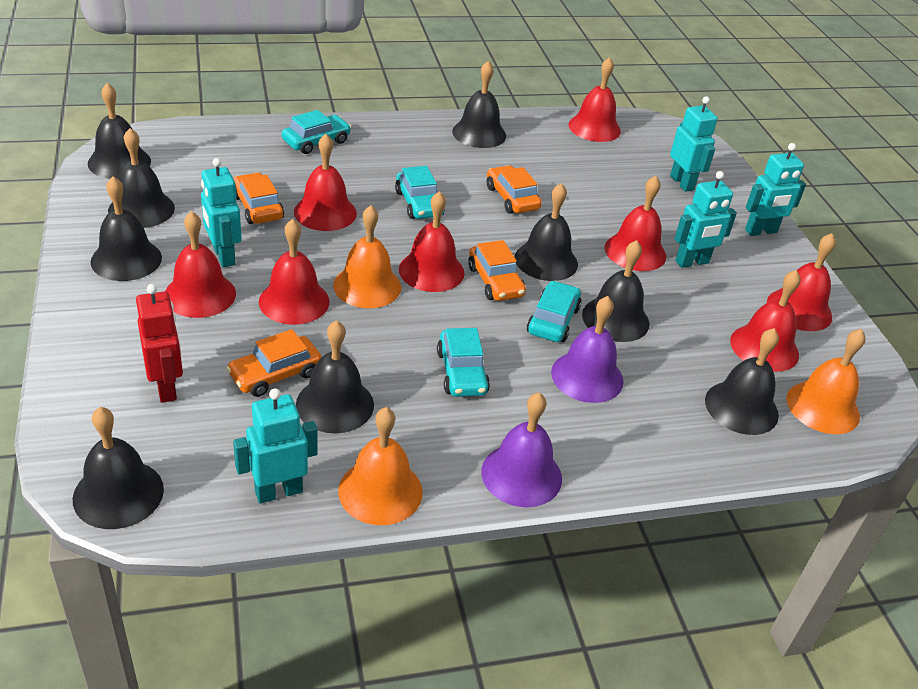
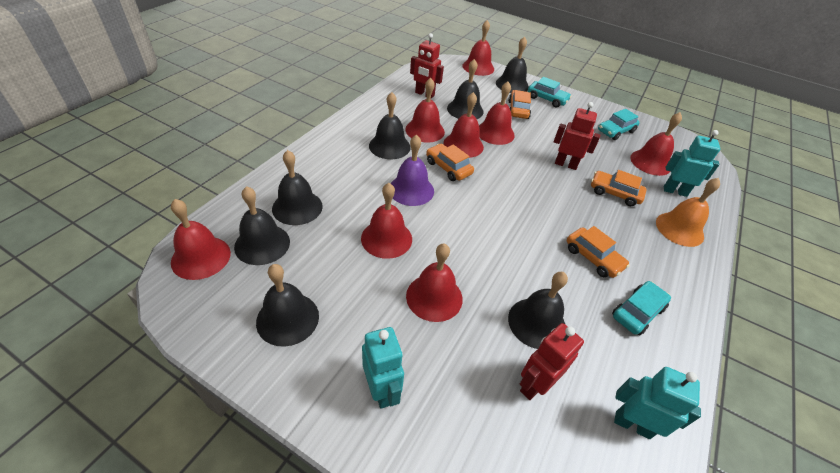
black bell: [73,407,164,529] [88,83,151,179] [91,176,162,281] [108,128,175,228] [296,320,374,433] [452,61,506,148] [515,183,578,281] [582,240,650,342] [705,328,779,435] = 9 -> [234,186,290,265] [256,264,319,347] [272,150,323,225] [369,92,411,159] [447,59,484,119] [496,37,529,93] [508,272,568,349] = 7
orange bell: [333,205,401,308] [338,407,423,525] [786,329,866,434] = 3 -> [656,178,720,247] = 1
purple bell: [481,392,562,507] [551,296,624,403] = 2 -> [390,135,434,206] = 1
red robot: [136,284,183,403] = 1 -> [410,33,444,98] [520,323,584,400] [554,102,600,170] = 3
turquoise car: [282,110,351,154] [395,166,445,219] [437,328,490,397] [527,281,581,342] = 4 -> [528,77,572,108] [598,109,640,140] [612,281,671,335] = 3
turquoise robot: [201,158,242,267] [233,388,317,503] [670,96,718,192] [674,171,737,268] [745,143,806,236] = 5 -> [362,327,404,409] [614,367,701,439] [664,130,720,197] = 3

